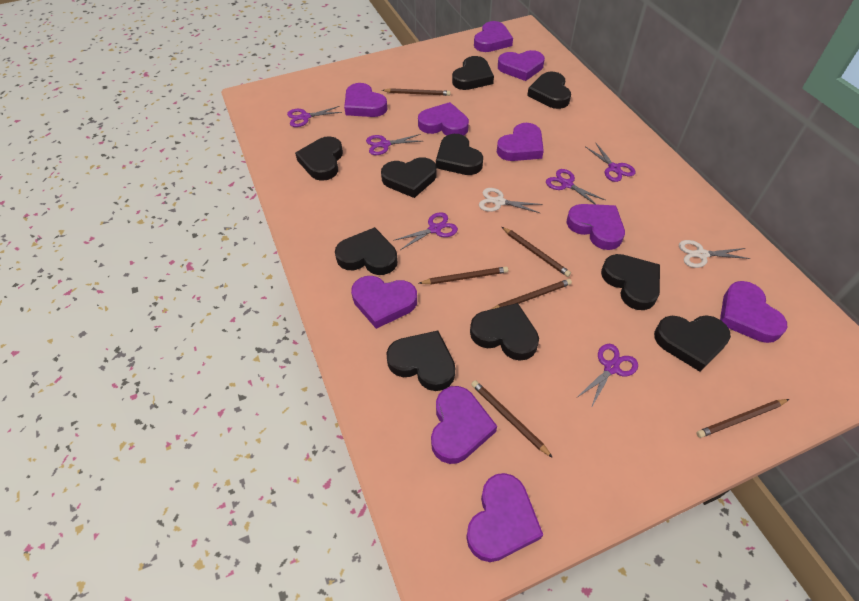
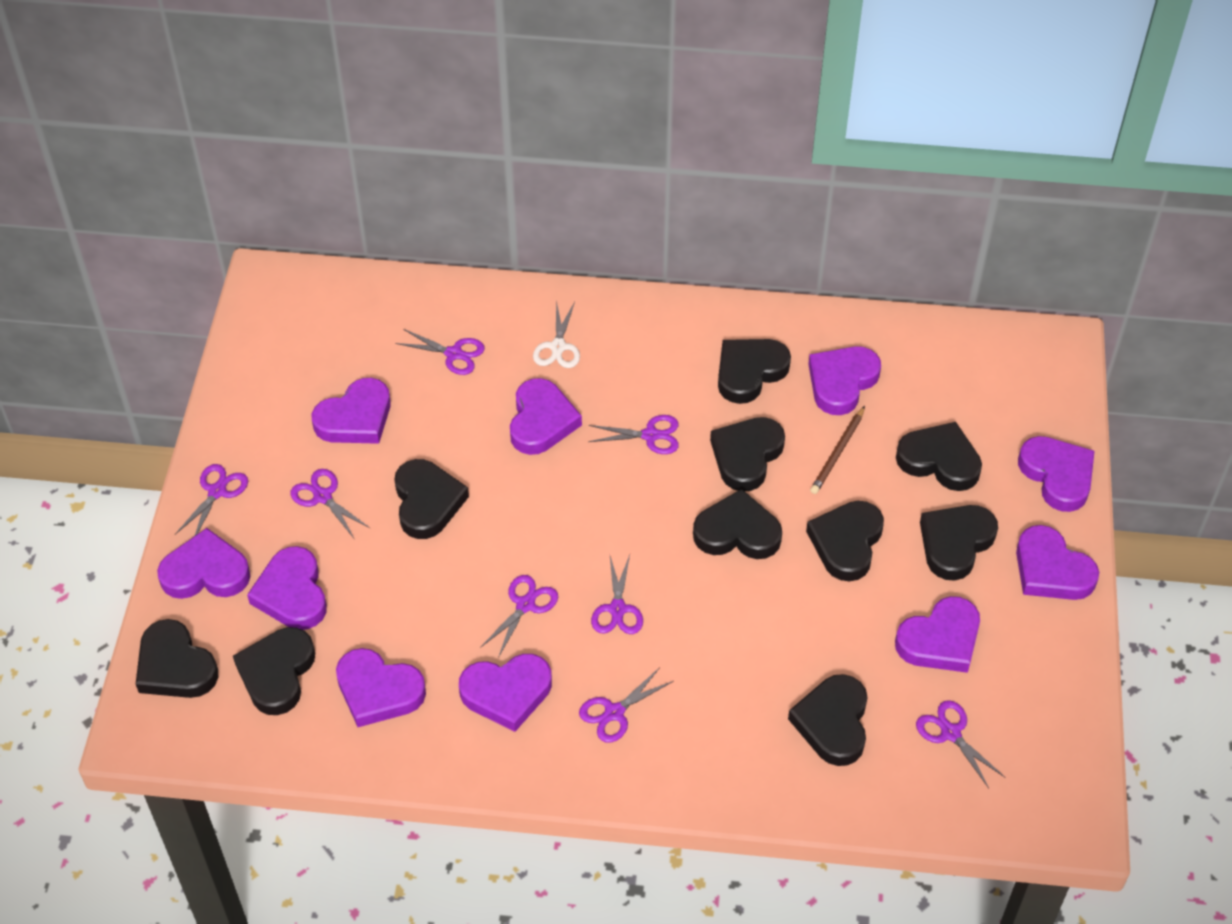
brown pencil: [382,88,451,96] [419,267,508,284] [471,380,553,458] [490,279,572,310] [502,227,571,277] [697,399,789,438] = 6 -> [810,406,865,494] = 1
purple scissors: [287,106,342,127] [366,134,422,155] [393,212,458,250] [546,169,605,205] [578,344,638,408] [586,142,635,182] = 6 -> [175,464,248,536] [290,469,371,538] [395,329,485,375] [480,575,558,658] [579,667,674,743] [588,415,679,454] [591,555,643,634] [916,700,1006,788] = 8
white scissors: [479,188,542,213] [679,240,751,268] = 2 -> [533,301,580,368] = 1

